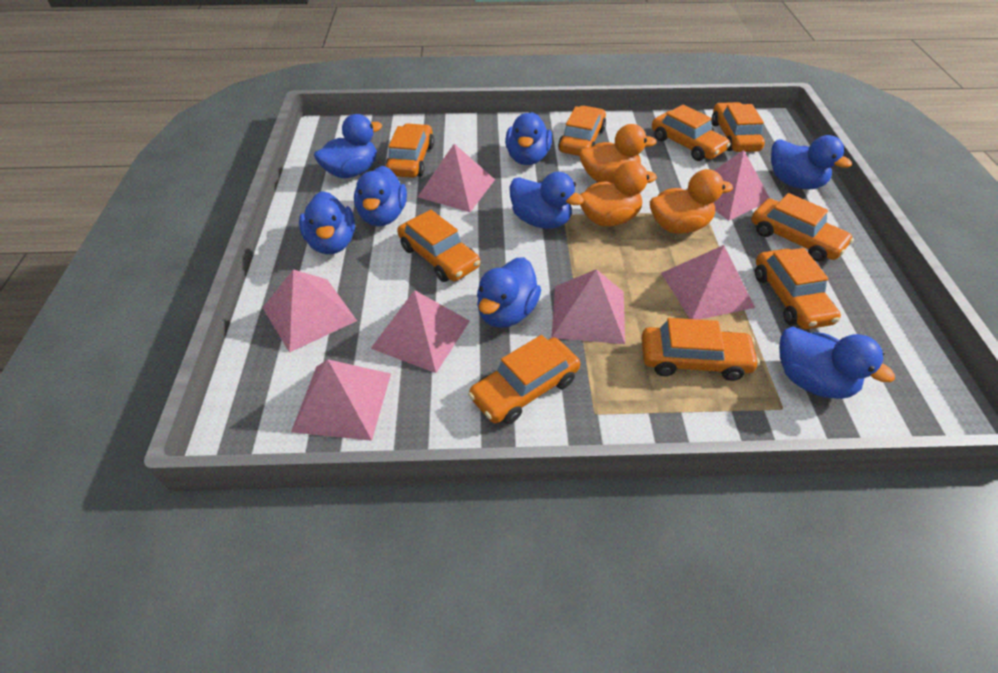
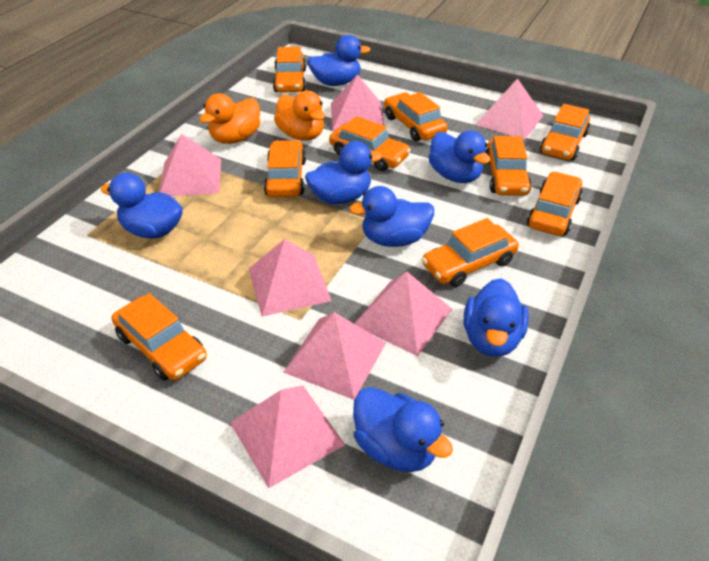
blue duck: [299,191,355,254] [314,114,382,178] [354,166,407,226] [477,257,541,328] [505,112,552,165] [509,172,584,229] [771,135,852,189] [779,327,895,399] = 8 -> [101,173,183,239] [305,141,382,204] [307,35,370,86] [349,186,434,247] [353,387,453,472] [428,130,490,183] [464,278,529,357] = 7
orange duck: [579,124,657,183] [580,161,657,226] [650,169,733,234] = 3 -> [199,93,260,144] [274,91,325,141] = 2

